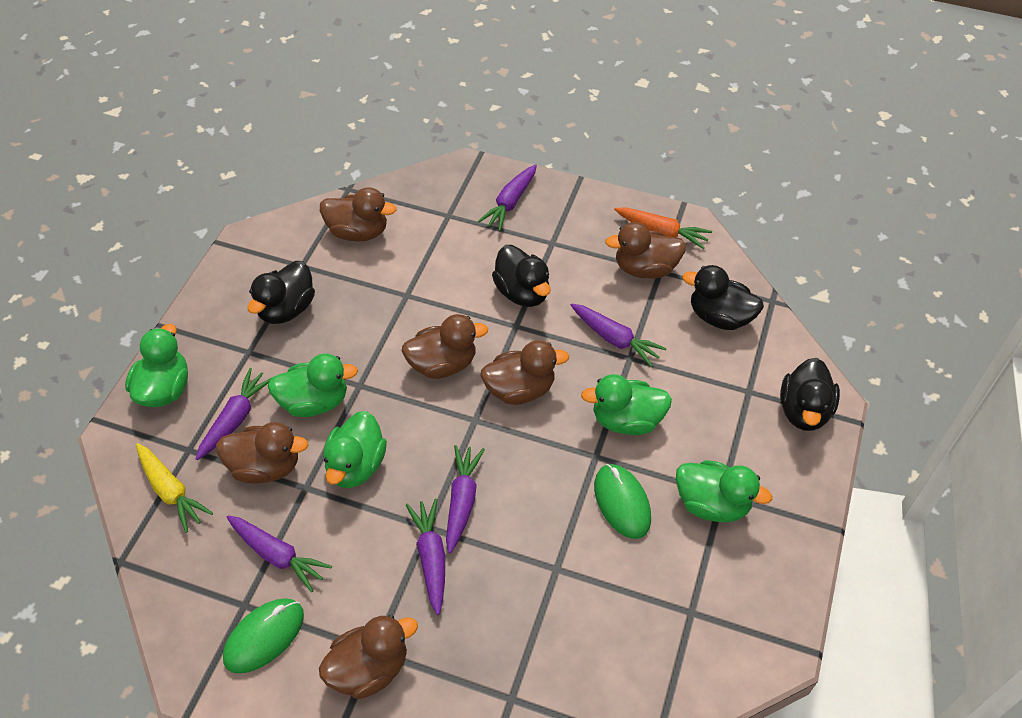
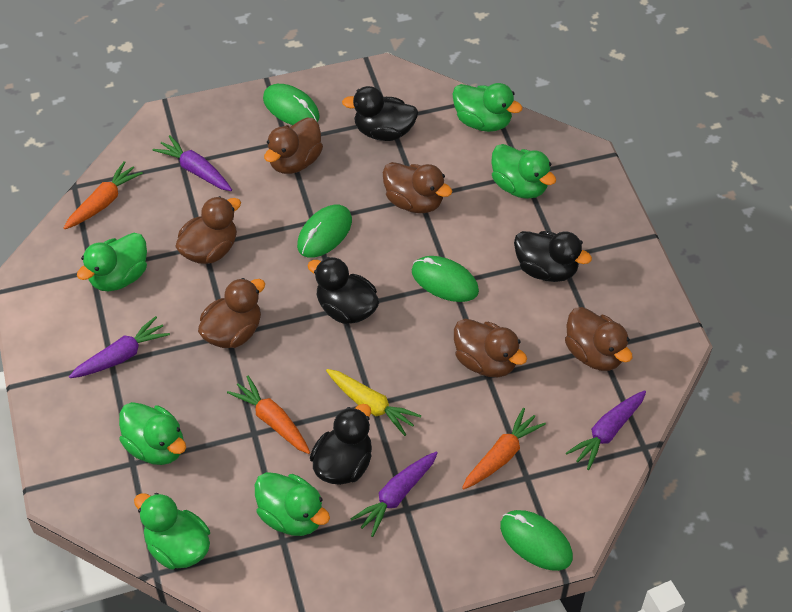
green duck: [125,324,188,407] [268,354,358,417] [323,411,387,488] [581,374,672,435] [676,460,772,522] = 5 -> [77,233,147,291] [119,402,186,465] [134,493,210,570] [255,472,330,536] [452,83,523,132] [491,144,556,199] = 6
green mouse: [223,598,304,674] [594,464,651,539] = 2 -> [263,84,320,125] [297,205,352,258] [412,256,479,302] [500,510,573,571] = 4
orange carrot: [614,207,712,249] = 1 -> [64,161,143,229] [227,376,310,454] [462,408,546,489] = 3
purple carrot: [196,368,271,460] [227,515,332,592] [406,499,445,615] [446,445,485,554] [478,164,537,231] [571,303,667,367] = 6 -> [69,316,170,378] [153,135,232,191] [351,452,438,537] [566,390,646,470] = 4

